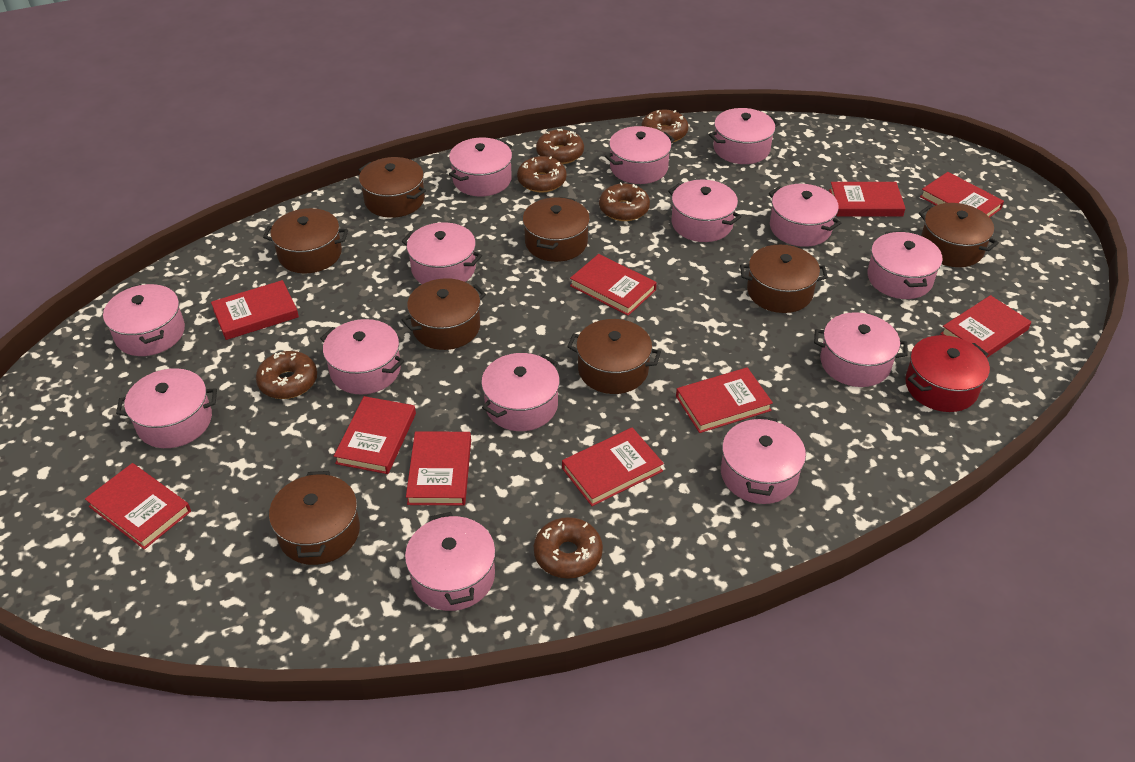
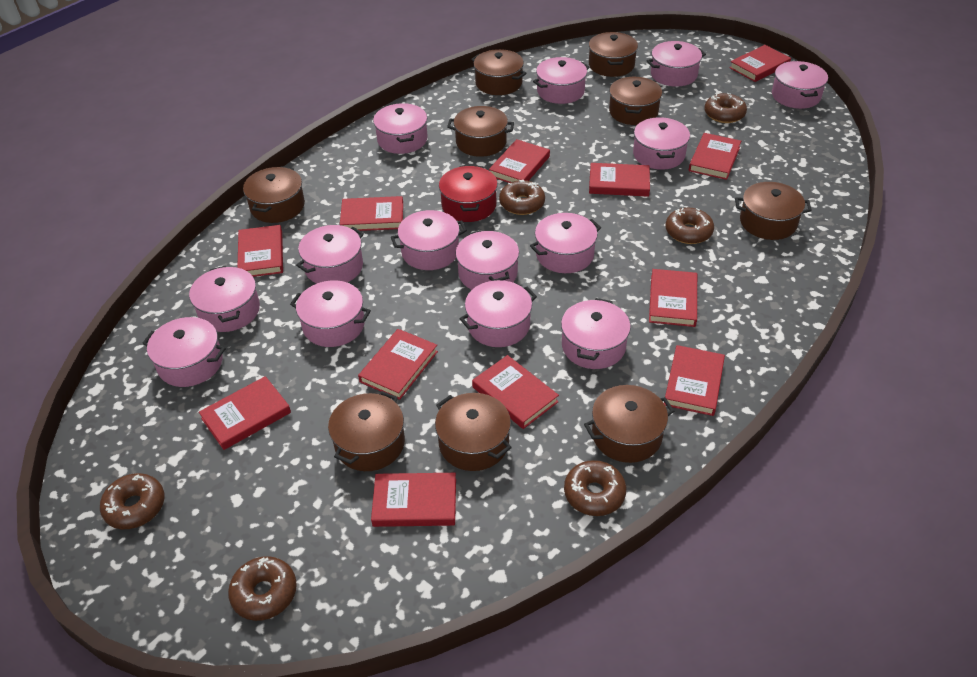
brown pot: [263,208,348,273] [269,471,360,565] [359,157,426,218] [401,278,486,350] [523,197,590,262] [567,319,661,394] [740,245,828,313] [919,203,999,267] = 8 -> [243,166,305,223] [328,391,405,471] [435,393,512,471] [447,106,514,157] [471,49,527,95] [584,385,674,463] [589,32,638,77] [609,77,662,125] [735,182,812,240] = 9
red book: [85,463,191,550] [211,280,299,340] [334,396,416,474] [406,431,471,505] [562,427,664,506] [570,254,657,316] [676,367,773,433] [829,182,906,216] [920,172,1004,218] [940,295,1031,358] = 10 -> [199,376,291,450] [237,225,283,277] [340,196,403,231] [358,329,438,400] [371,473,456,527] [472,355,559,429] [489,139,550,183] [589,163,650,197] [649,269,697,327] [664,345,725,416] [689,133,741,180] [730,45,791,82] = 12

